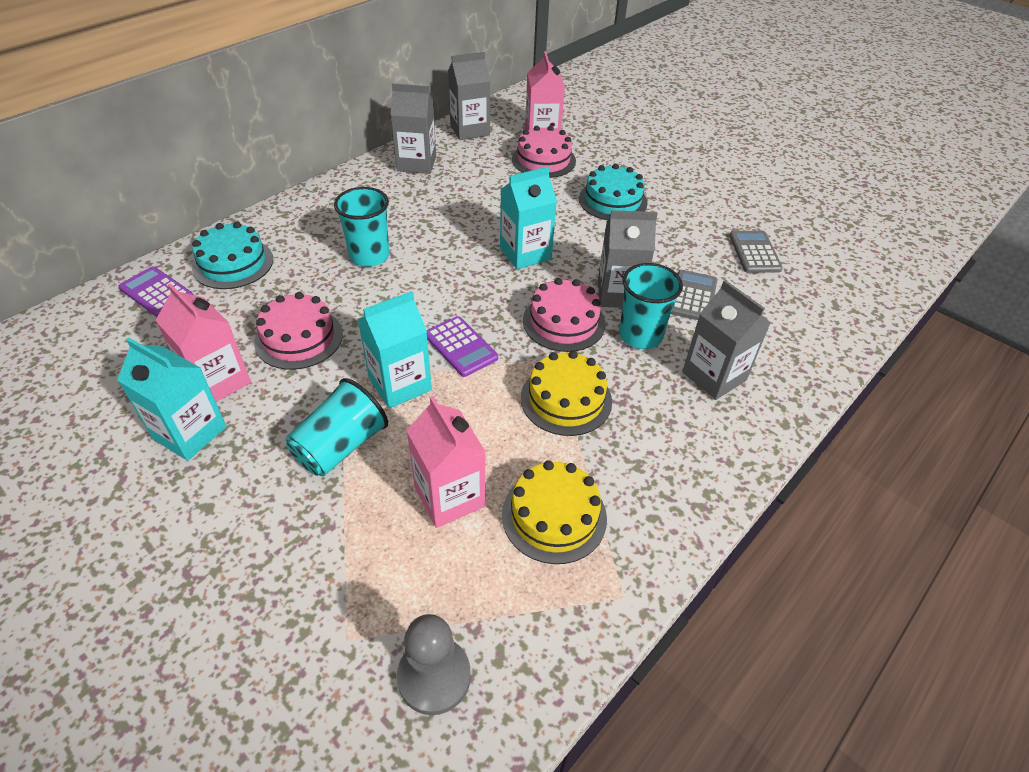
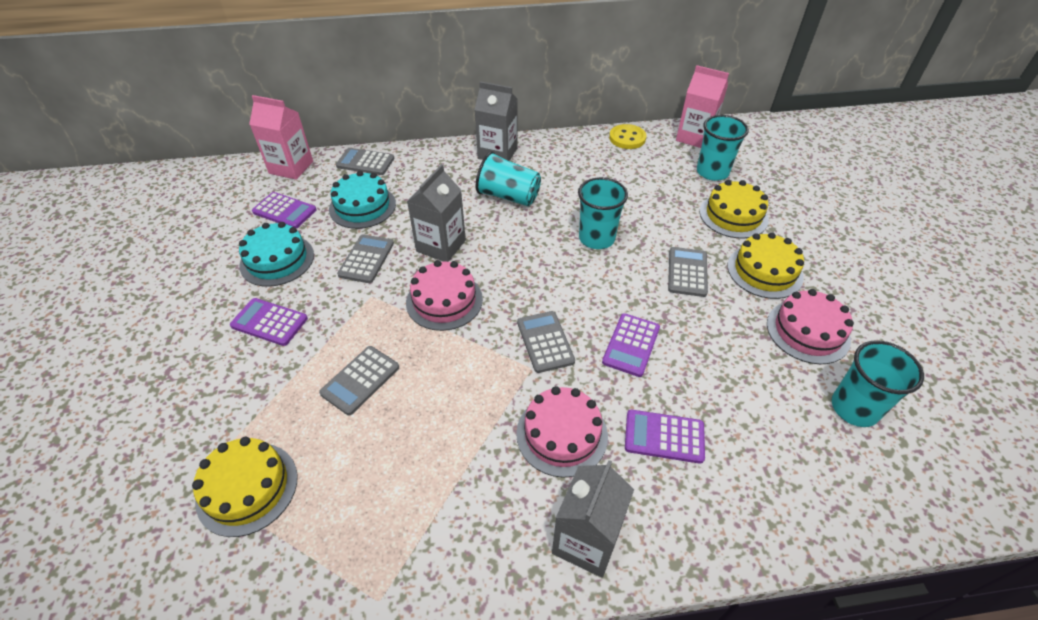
grey calculator: [671,270,717,320] [729,231,783,273] = 2 -> [319,346,399,416] [336,148,394,175] [337,234,394,283] [517,311,575,373] [668,247,708,297] = 5
grey carton: [390,83,436,174] [448,52,490,140] [598,210,658,308] [682,280,771,400] = 4 -> [407,164,466,262] [474,81,518,161] [552,460,634,578] = 3
grey pawn: [397,614,471,715] = 1 -> none = 0
pink carton: [155,283,251,402] [406,396,486,528] [525,51,565,131] = 3 -> [249,95,313,180] [676,65,729,148] = 2
purple calculator: [118,266,193,317] [427,316,498,377] = 2 -> [230,298,308,346] [252,192,317,228] [602,313,660,377] [625,410,705,464] = 4
turquoise carton: [117,338,227,461] [358,291,432,409] [500,167,557,270] = 3 -> none = 0
turquoise cup: [286,378,388,476] [334,187,390,267] [619,263,683,349] = 3 -> [476,151,541,206] [578,177,628,249] [697,115,749,181] [832,340,924,427] = 4
yellow button: none = 0 -> [609,124,647,149] = 1
yellow cake: [502,460,607,564] [521,351,612,436] = 2 -> [192,437,298,537] [700,180,769,239] [727,232,804,299] = 3

